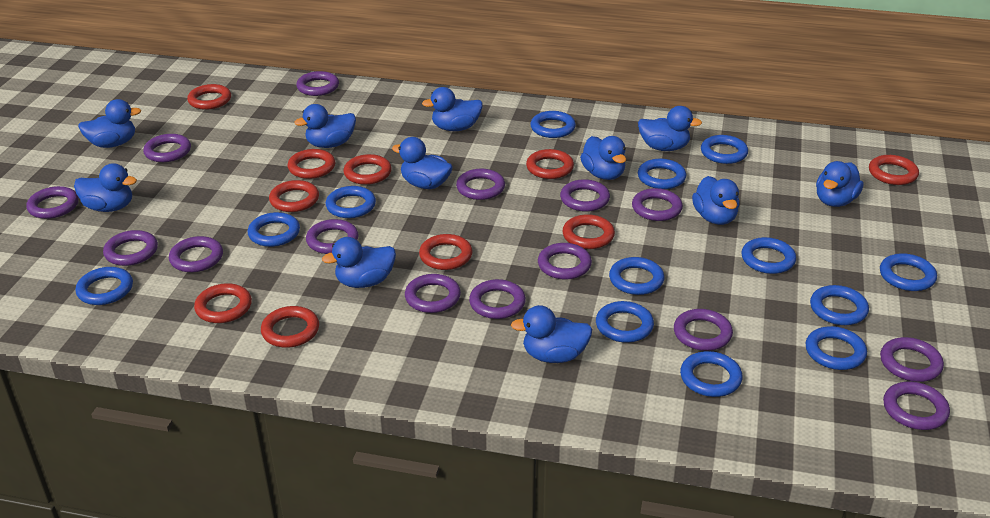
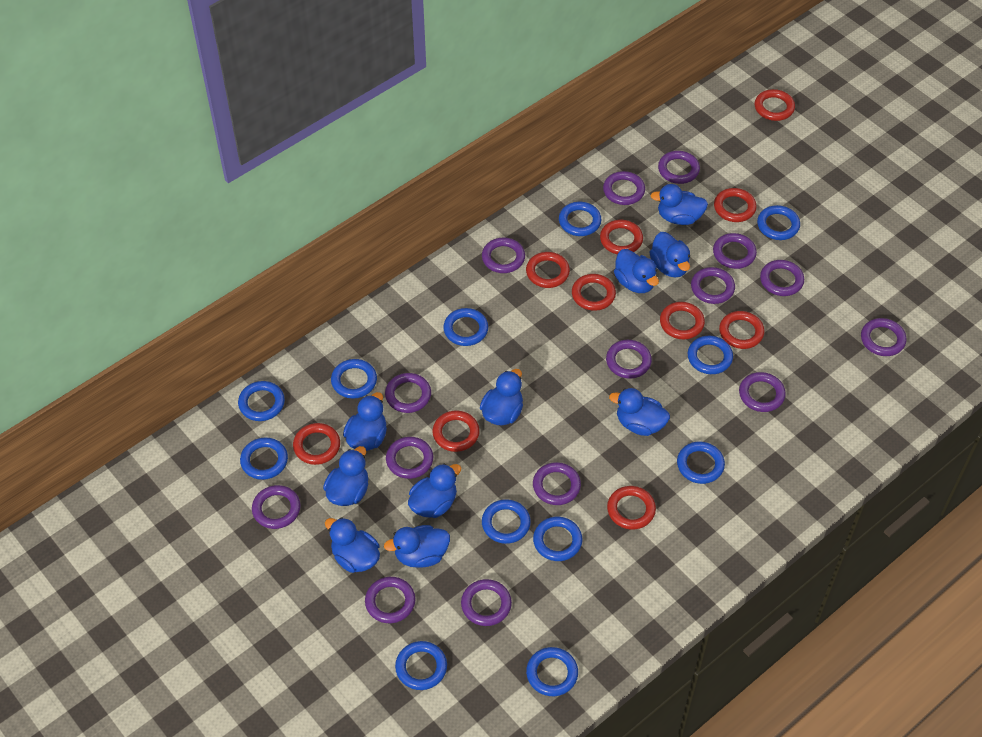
blue duck: [74,163,137,212] [78,99,142,148] [294,104,356,148] [322,237,396,288] [392,137,453,189] [422,87,483,131] [511,305,592,363] [580,136,626,180] [638,106,702,151] [692,176,740,225] [816,161,864,207] = 11 -> [323,446,368,506] [325,517,380,573] [343,392,387,451] [384,525,450,568] [408,463,461,518] [480,369,523,425] [609,388,670,436] [614,249,659,293] [649,232,690,278] [650,184,708,225] = 10
blue ring: [75,267,133,305] [248,212,300,247] [326,186,376,218] [530,111,576,138] [596,301,654,343] [609,257,664,295] [638,159,686,189] [680,351,743,397] [701,135,748,164] [741,237,796,274] [806,326,867,370] [810,285,869,325] [880,253,937,291] = 13 -> [238,381,285,421] [240,437,288,480] [331,359,377,398] [395,641,447,690] [443,308,488,346] [482,499,531,544] [526,647,578,696] [533,517,582,561] [559,202,601,236] [677,442,725,484] [688,336,733,374] [757,205,800,240] = 12

